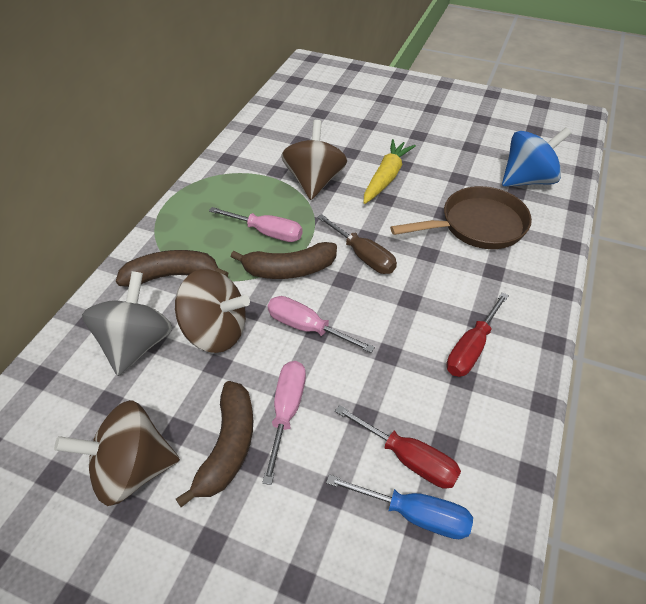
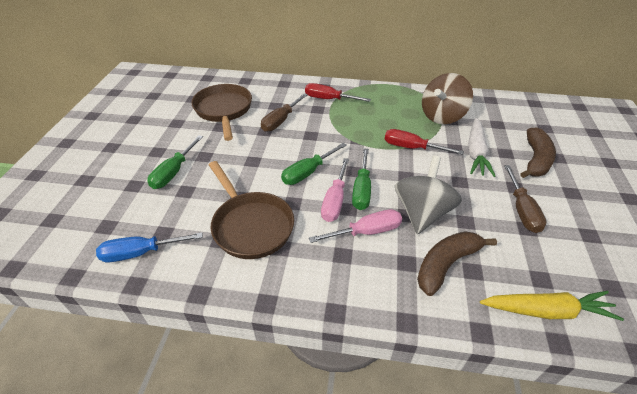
blue spinning top: [502,127,571,187] = 1 -> none = 0
brown banana: [116,250,229,287] [176,381,253,507] [231,242,337,279] = 3 -> [417,231,497,296] [520,127,556,178] = 2
brown pan: [390,186,532,249] = 1 -> [191,84,252,141] [209,161,294,259] = 2
brown screwdriver: [317,214,397,274] = 1 -> [261,93,308,132] [504,165,546,233] = 2
brown spinning top: [54,400,180,506] [175,269,250,353] [281,120,347,200] = 3 -> [422,73,473,124] = 1
green screwdriver: none = 0 -> [148,135,203,189] [281,143,347,185] [352,149,371,210] = 3
pink screwdriver: [209,207,303,242] [262,361,306,485] [267,296,375,353] = 3 -> [309,209,402,243] [321,158,349,222] = 2
white carrot: none = 0 -> [468,118,496,177] = 1

